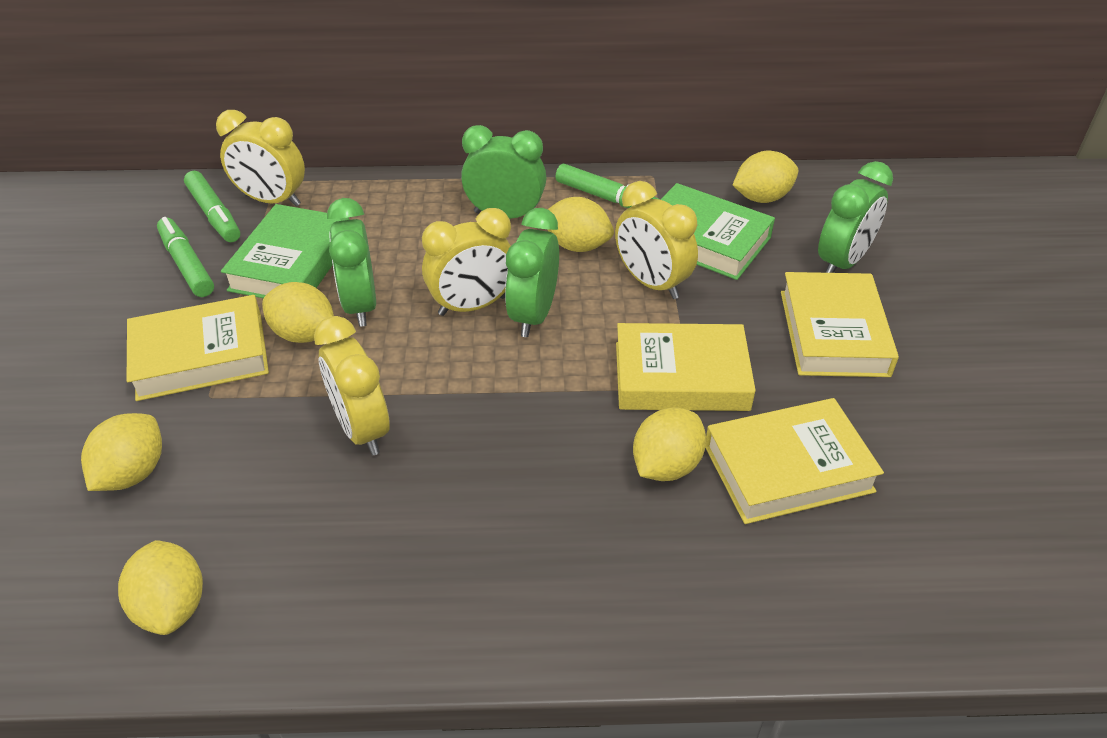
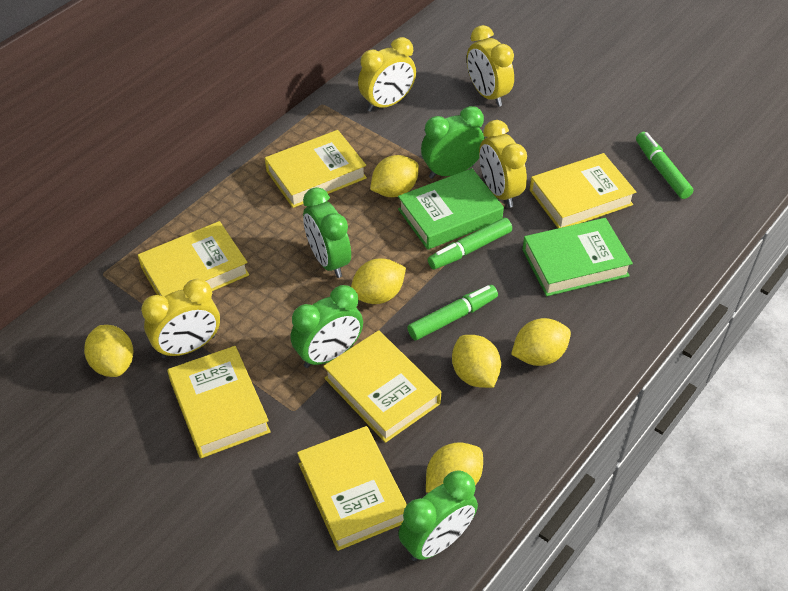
yellow book: [127,295,269,401] [616,323,756,411] [705,398,884,524] [781,272,899,377] = 4 -> [138,221,249,296] [167,346,271,458] [265,130,367,208] [297,426,407,551] [323,330,441,443] [530,153,636,228] = 6

